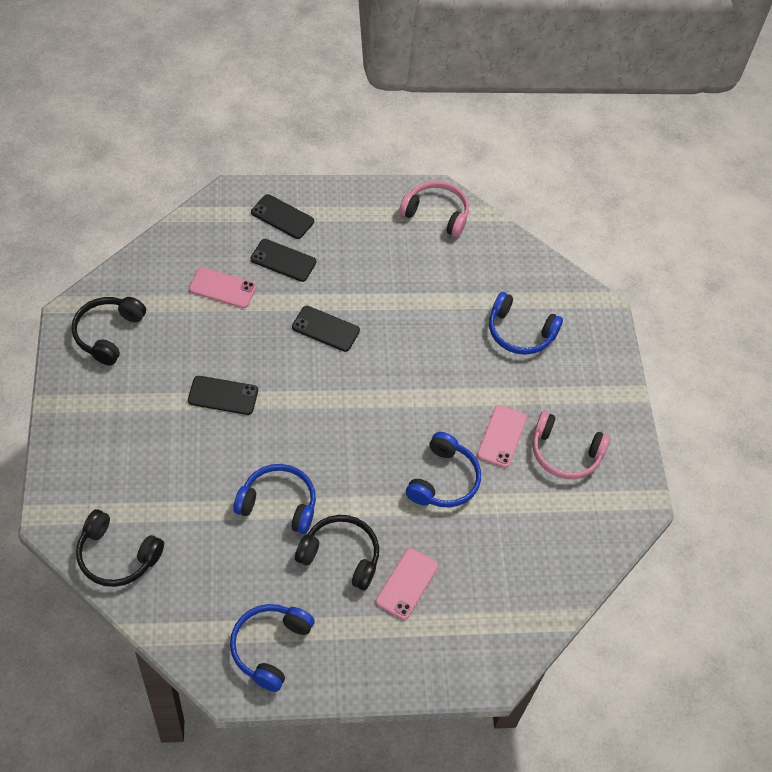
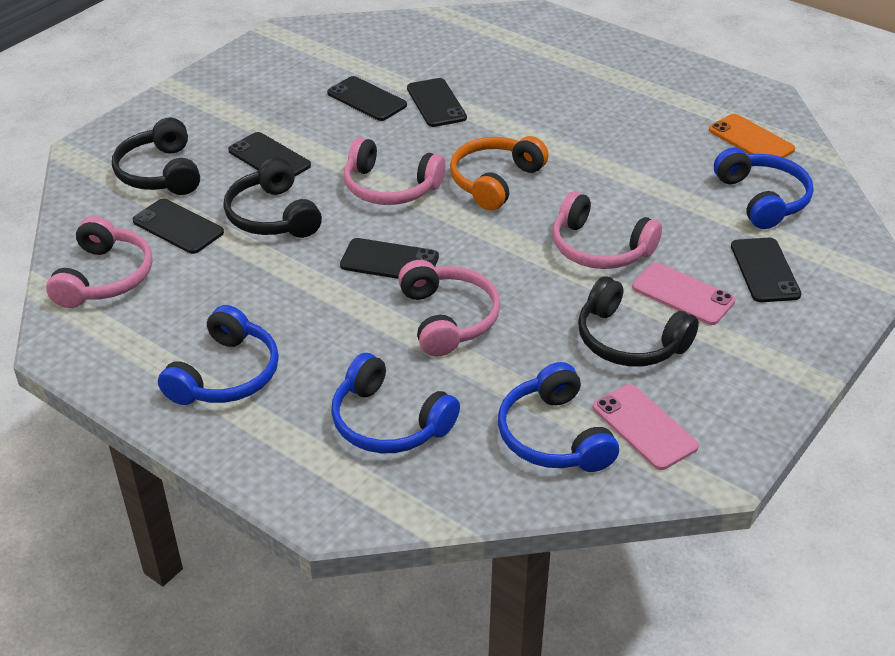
black phone: [188,376,258,415] [251,194,314,239] [251,239,316,282] [292,306,360,352] = 4 -> [133,199,224,254] [228,132,311,176] [327,76,407,121] [340,238,439,279] [407,78,467,127] [731,238,801,302] = 6
orange headphones: none = 0 -> [450,136,549,210] = 1
orange phone: none = 0 -> [709,114,795,158] = 1
pink headphones: [399,180,469,237] [533,411,610,479] = 2 -> [46,216,152,308] [344,137,446,205] [398,260,501,357] [552,191,662,269] = 4
pink phone: [189,267,256,308] [376,548,438,620] [477,405,527,468] = 3 -> [593,384,699,470] [632,263,735,325] = 2

